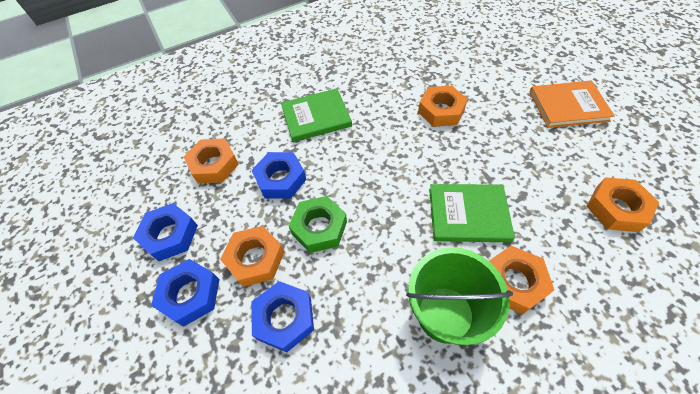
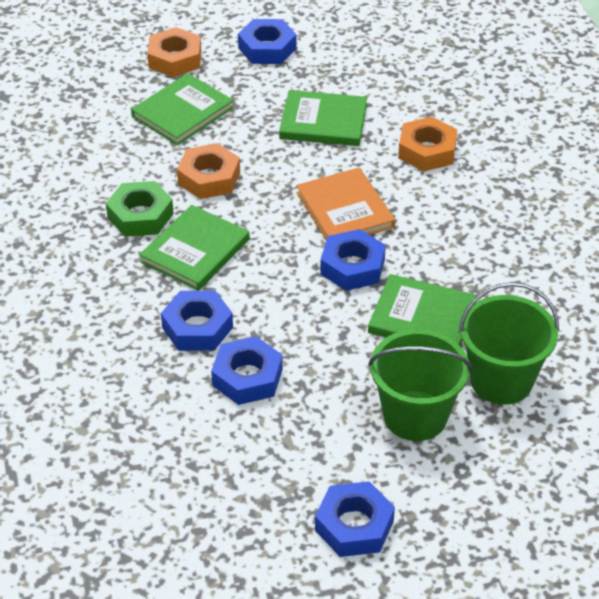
blue nut: [133,203,198,261] [151,259,220,326] [251,152,306,199] [251,281,314,352] = 4 -> [161,291,233,351] [211,336,283,405] [238,19,297,64] [315,481,395,557] [320,229,386,291] = 5
green book: [281,88,352,142] [429,184,515,242] = 2 -> [131,73,234,145] [139,205,250,291] [279,90,367,146] [368,274,477,346] = 4
green bucket: [406,247,513,345] = 1 -> [368,329,472,441] [459,282,559,405] = 2
orange nut: [184,138,239,183] [220,226,284,287] [418,85,468,127] [489,246,554,314] [587,177,659,232] = 5 -> [147,27,201,77] [177,143,240,199] [398,117,457,171] = 3

